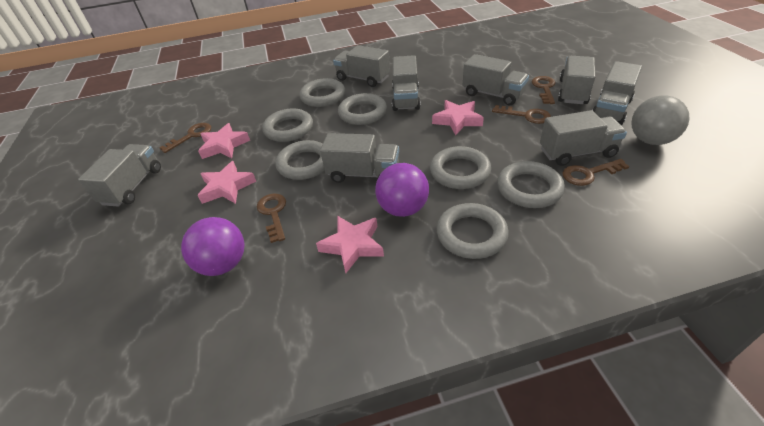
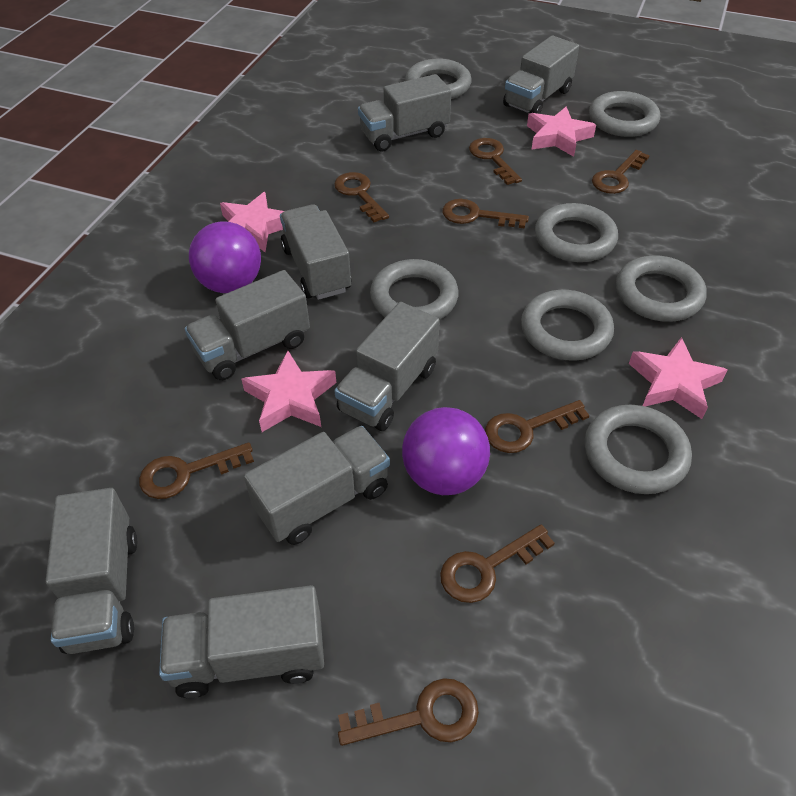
brown key: [159,123,211,153] [257,194,286,243] [492,105,551,124] [532,76,556,104] [562,159,629,186] = 5 -> [139,442,254,499] [334,172,389,222] [338,678,479,746] [440,524,555,603] [442,199,529,229] [469,138,522,185] [485,400,589,453] [592,150,650,194] = 8
grey ball: [631,96,690,145] = 1 -> none = 0

